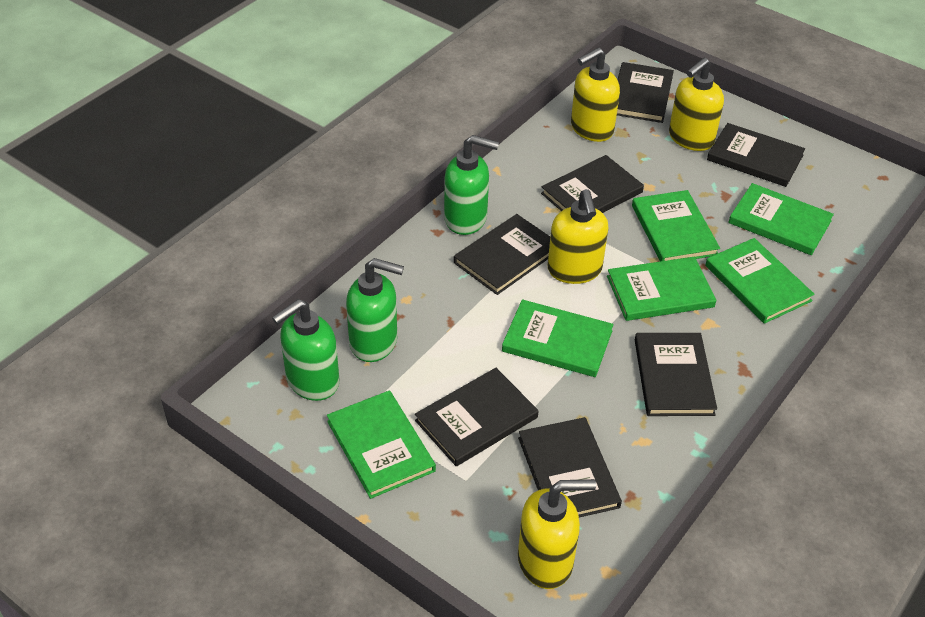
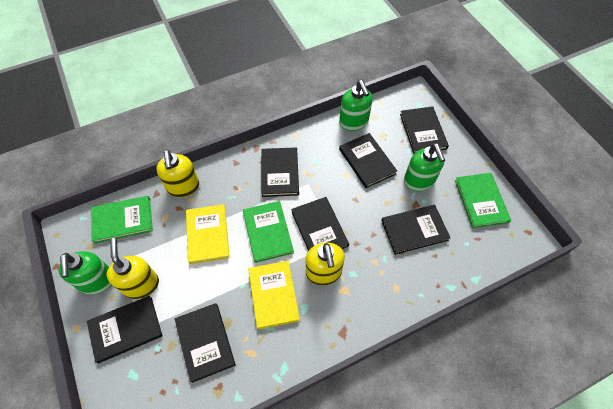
green book: [327,390,436,499] [502,299,613,377] [607,257,716,321] [632,190,720,261] [705,238,815,324] [728,183,834,255] = 6 -> [91,196,153,243] [243,201,294,263] [455,173,511,228] = 3
yellow book: none = 0 -> [186,204,230,264] [248,261,300,329] = 2
yellow soap dispenser: [518,479,596,589] [548,189,609,284] [571,47,620,142] [669,58,724,151] = 4 -> [107,238,159,299] [156,150,199,198] [306,242,345,285] = 3

